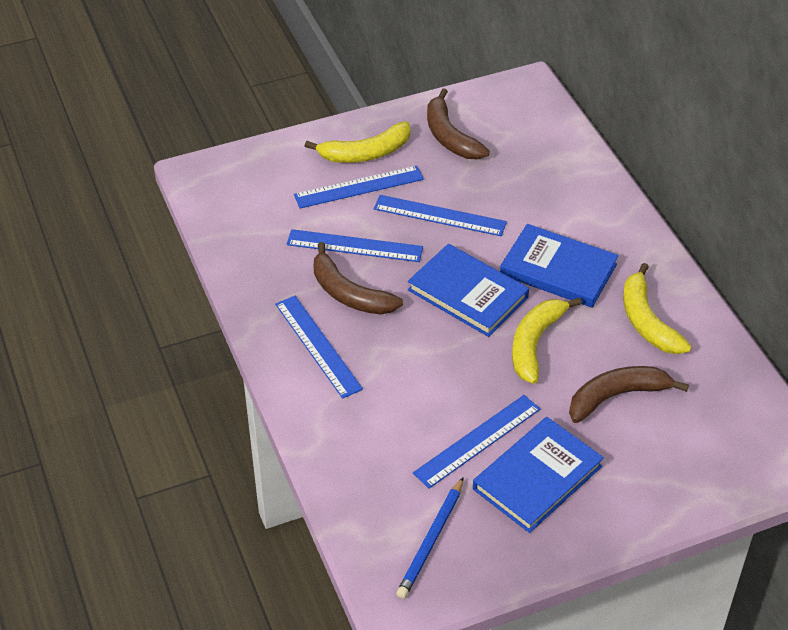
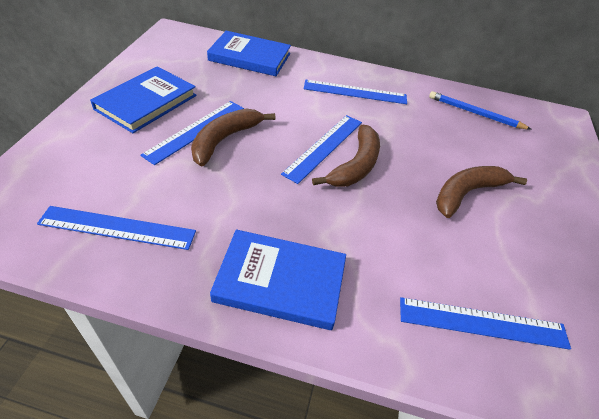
yellow banana: [305,121,411,163] [512,297,582,384] [623,263,691,354] = 3 -> none = 0

